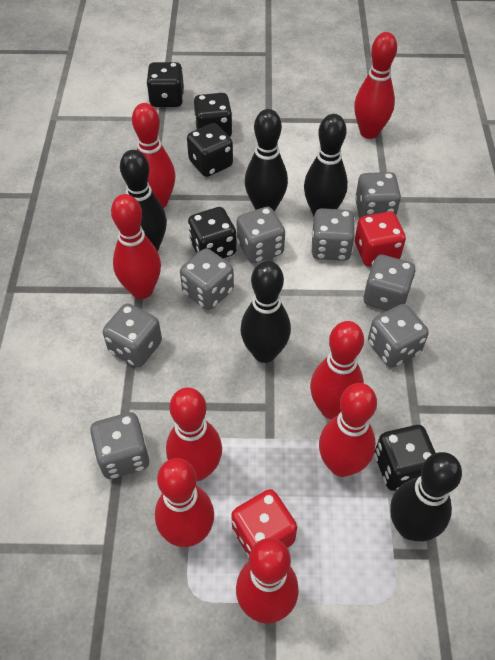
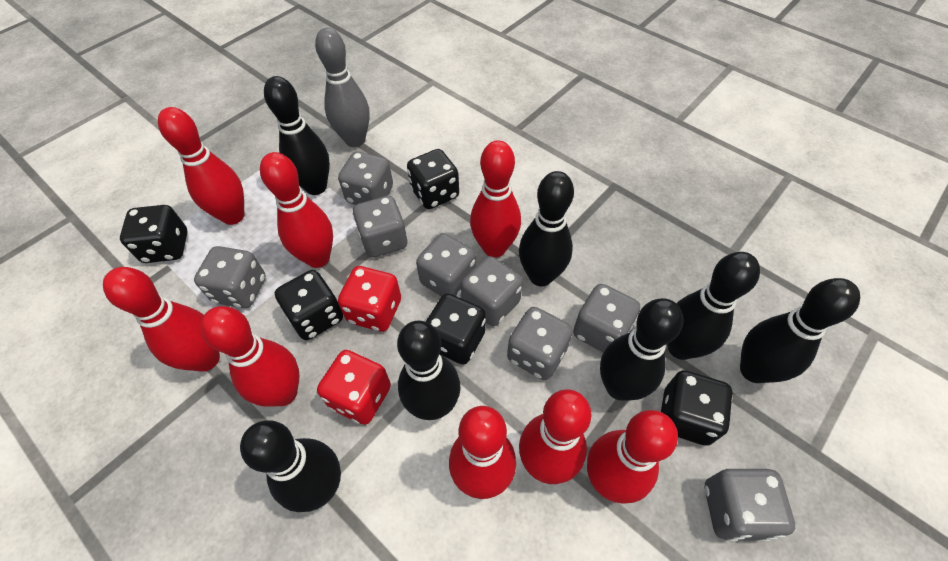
black bowling pin: [120,150,167,251] [240,261,291,363] [245,109,288,212] [304,114,348,216] [390,452,462,541] = 5 -> [240,420,341,512] [264,76,330,195] [397,321,461,420] [519,171,574,286] [600,298,683,401] [667,252,760,360] [740,278,860,383] = 7
grey bowling pin: none = 0 -> [315,28,370,147] = 1

